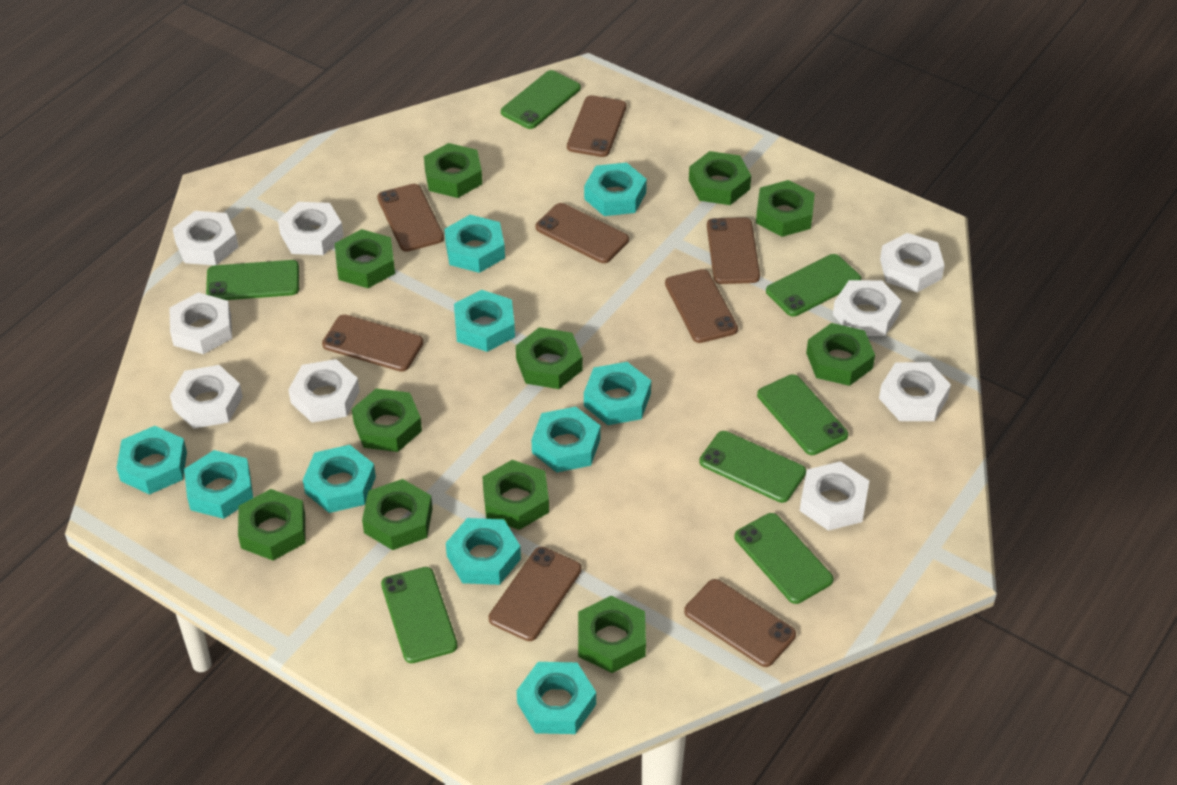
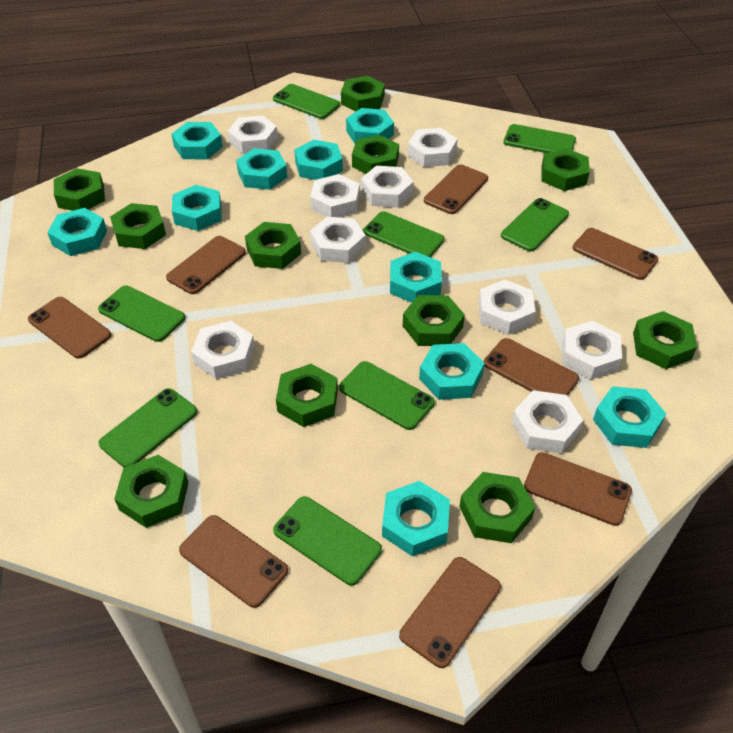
green phone: [206,260,299,300] [381,567,458,663] [501,70,581,129] [699,431,806,503] [734,513,833,604] [757,374,848,455] [766,254,861,316] = 7 -> [98,286,185,342] [98,388,197,467] [273,84,340,119] [273,496,382,586] [339,361,435,430] [363,211,445,257] [501,198,569,251] [503,124,576,153] = 8

